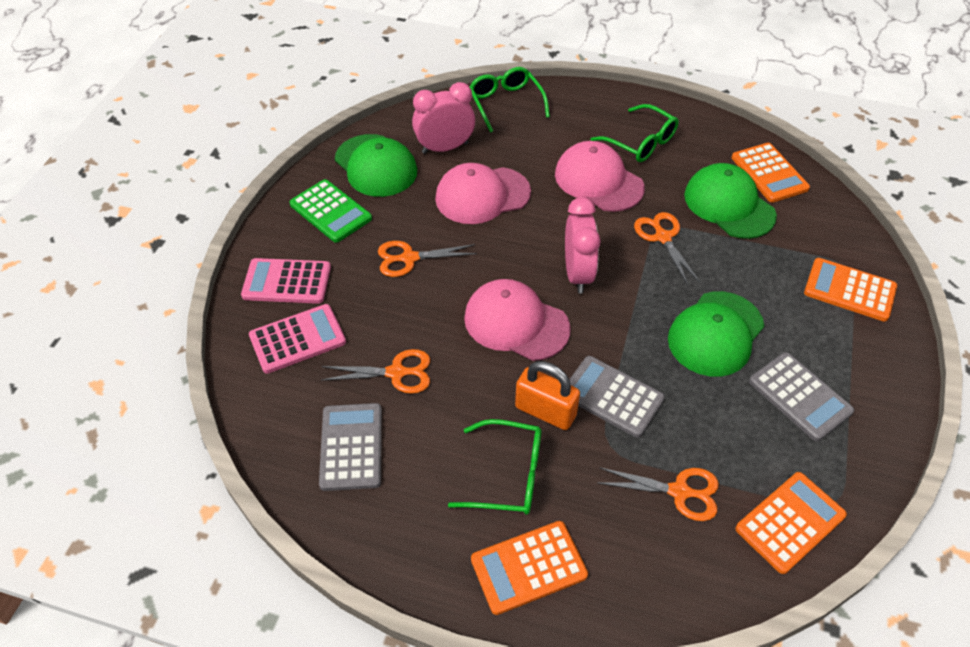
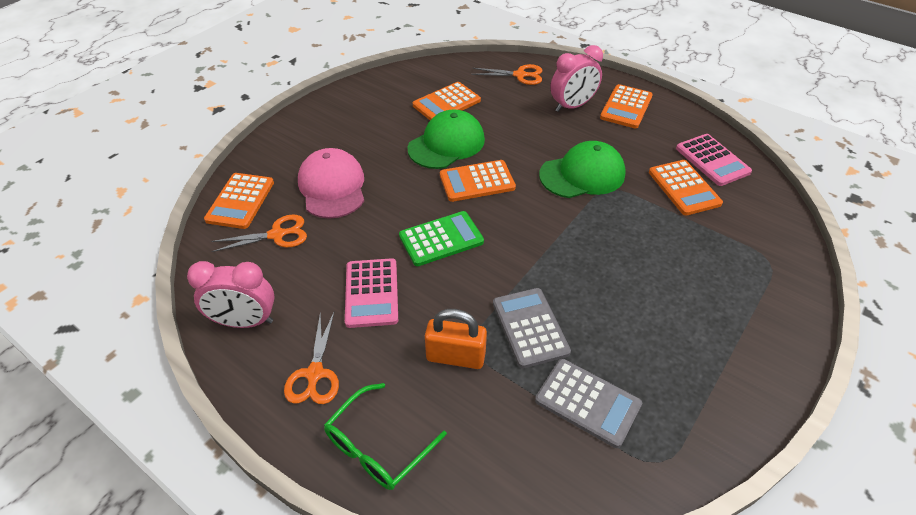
green cap: [335,134,417,197] [668,291,764,377] [684,163,777,239] = 3 -> [407,109,485,169] [539,141,626,198] = 2
green glasses: [448,419,542,515] [469,67,550,132] [591,104,679,162] = 3 -> [324,383,447,490] = 1
grey calculator: [319,403,382,491] [569,356,665,437] [749,352,854,441] = 3 -> [493,288,571,368] [535,359,642,448] = 2
orange calculator: [471,521,588,615] [732,143,810,203] [736,472,847,574] [804,258,897,321] = 4 -> [204,173,274,229] [413,82,481,120] [440,160,516,202] [600,84,653,128] [649,160,723,216] = 5
orange scissors: [322,349,430,394] [378,241,477,277] [598,467,719,521] [634,212,700,285] = 4 -> [211,214,307,252] [284,311,339,404] [472,64,542,85] = 3
pink cap: [435,163,531,224] [464,279,571,361] [555,141,645,212] = 3 -> [298,148,364,219] = 1

